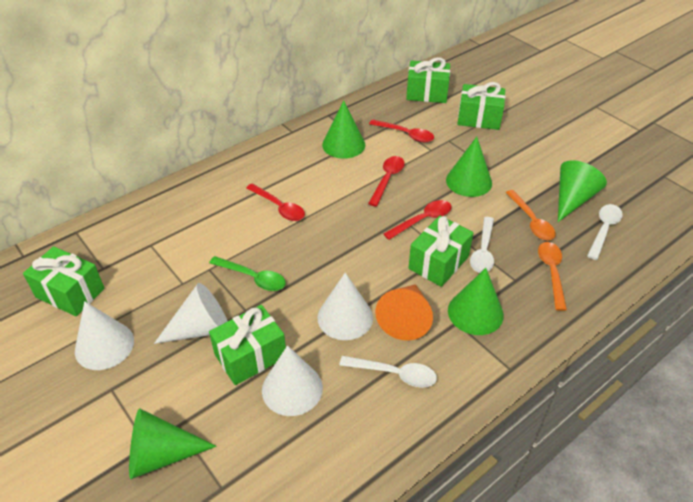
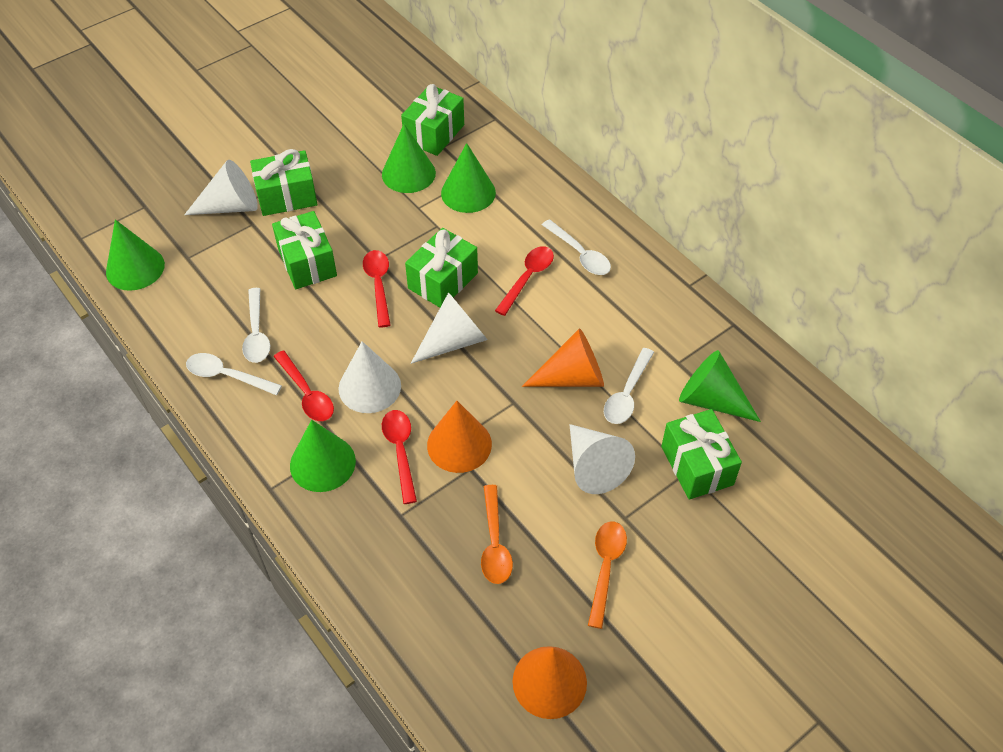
green spoon: [209,256,286,291] = 1 -> none = 0
orange cone: [375,284,433,340] = 1 -> [427,401,492,473] [512,646,587,719] [522,328,604,387] = 3
white spoon: [339,356,437,388] [470,217,494,273] [587,204,623,260] = 3 -> [186,353,282,395] [242,288,270,363] [542,219,611,275] [604,348,654,424] = 4

